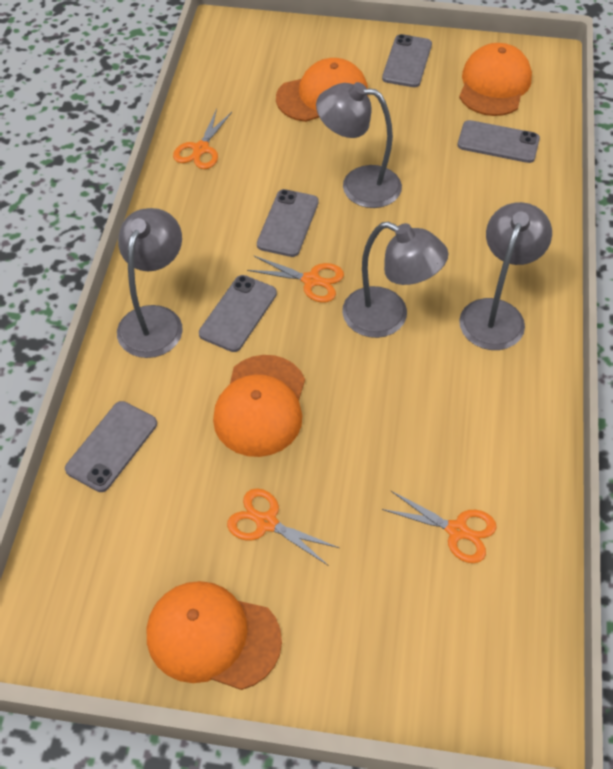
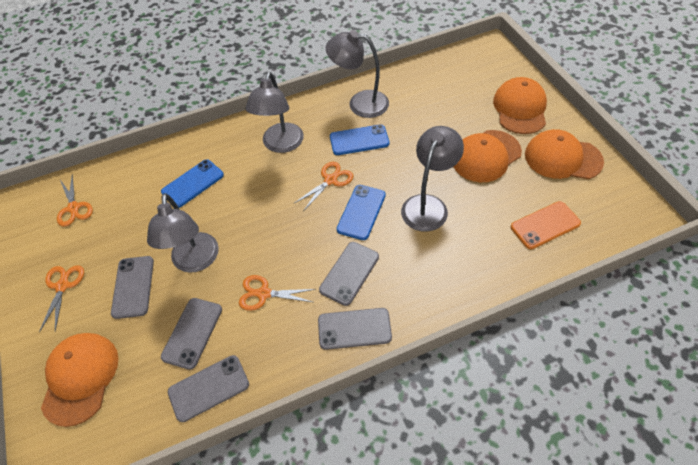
blue phone: none = 0 -> [161,159,224,208] [330,124,389,155] [337,185,386,240] = 3
orange phone: none = 0 -> [511,201,581,249] = 1

